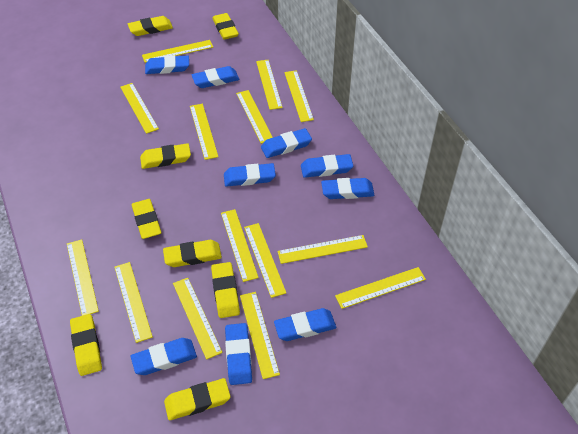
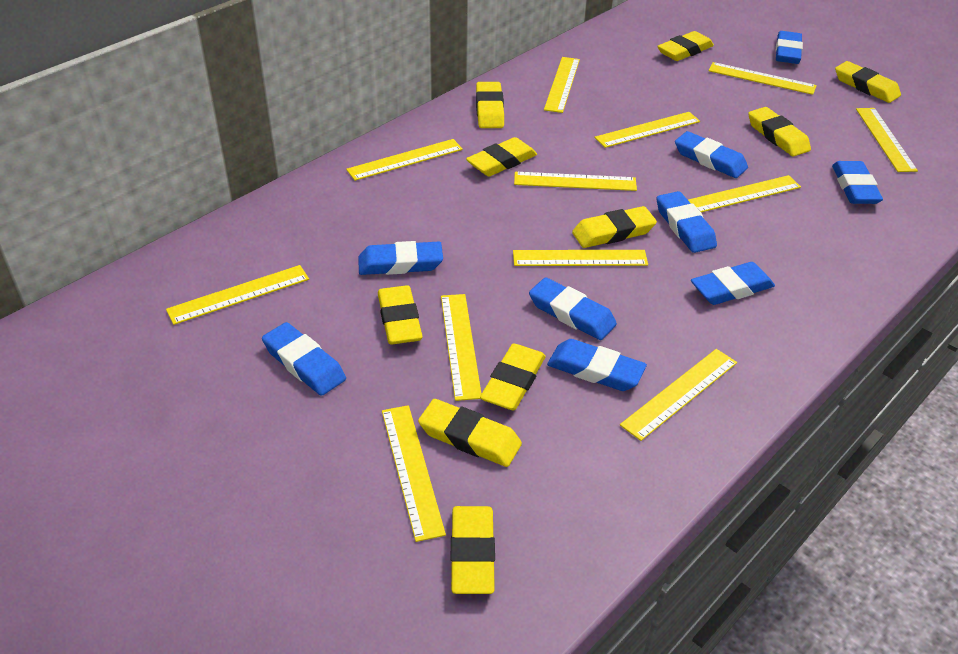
yellow eraser: [70,314,102,376] [128,16,173,36] [132,199,161,239] [140,143,191,169] [163,240,222,267] [164,378,231,420] [211,262,240,318] [212,13,239,40] = 8 -> [378,285,423,344] [418,399,522,467] [450,506,495,594] [466,137,537,176] [476,82,504,128] [480,344,546,411] [572,206,657,248] [657,31,714,61] [748,107,811,156] [835,61,901,103] = 10
yellow ruler: [67,239,99,316] [114,262,153,343] [120,83,159,134] [142,40,213,63] [173,278,222,360] [190,104,218,160] [221,209,259,282] [236,90,273,144] [240,292,280,379] [244,223,286,298] [256,60,283,110] [277,235,368,264] [284,70,314,122] [335,267,426,309] = 14 -> [166,265,309,325] [346,139,463,181] [382,405,446,542] [441,294,482,401] [513,250,648,266] [514,172,637,191] [544,57,580,113] [594,112,700,148] [620,349,737,441] [688,175,801,212] [708,62,817,95] [856,108,918,172] = 12

